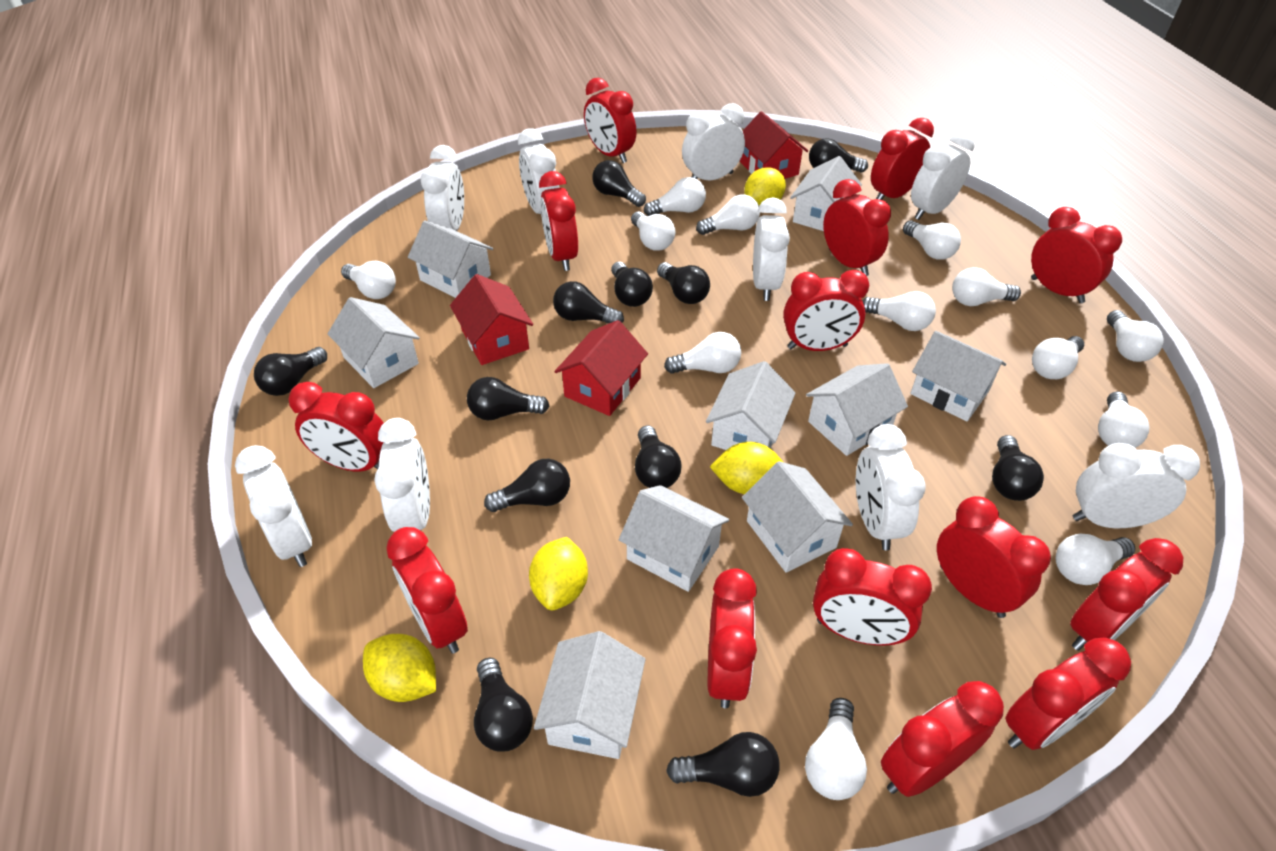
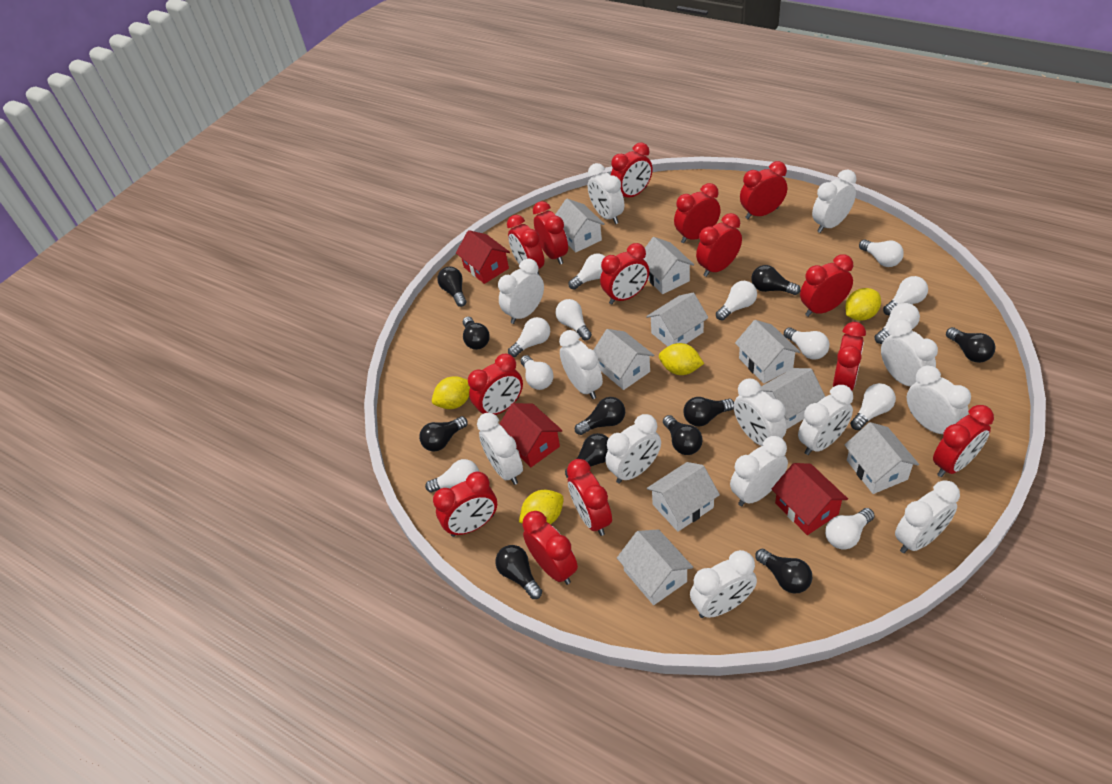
black light bulb: [254,347,327,396] [467,377,549,420] [474,658,533,752] [484,459,570,512] [553,281,624,323] [592,160,646,207] [611,262,653,307] [635,426,682,488] [657,262,710,304] [666,732,780,797] [809,138,868,173] [992,435,1044,501] = 12 -> [419,416,468,452] [437,267,466,307] [463,317,490,350] [495,545,542,599] [565,433,609,478] [575,397,625,435] [663,415,703,455] [683,397,734,427] [751,265,800,295] [755,549,812,594] [946,327,995,363] = 11
white clock: [235,445,312,567] [374,418,430,532] [421,145,464,231] [518,128,559,214] [682,103,745,180] [753,197,790,301] [856,424,926,550] [911,132,975,220] [1073,443,1200,528] = 9 -> [477,413,523,485] [498,259,544,324] [559,330,603,399] [588,163,624,224] [605,414,661,483] [690,550,757,618] [730,436,788,506] [734,378,787,446] [798,385,853,455] [812,169,856,233] [881,319,938,387] [895,480,960,553] [907,365,971,434] = 13
white light bulb: [341,261,396,299] [631,211,675,251] [644,177,706,216] [664,332,741,374] [696,194,760,235] [805,698,867,800] [863,291,936,331] [903,220,961,260] [952,267,1021,306] [1032,336,1084,379] [1056,534,1135,585] [1098,391,1149,448] [1107,310,1164,362] = 13 -> [425,459,479,493] [508,317,550,357] [520,355,554,390] [556,299,592,340] [568,254,606,290] [716,281,757,321] [784,327,829,360] [825,508,875,550] [850,383,896,430] [859,239,904,267] [875,303,920,344] [883,276,928,316] = 12

